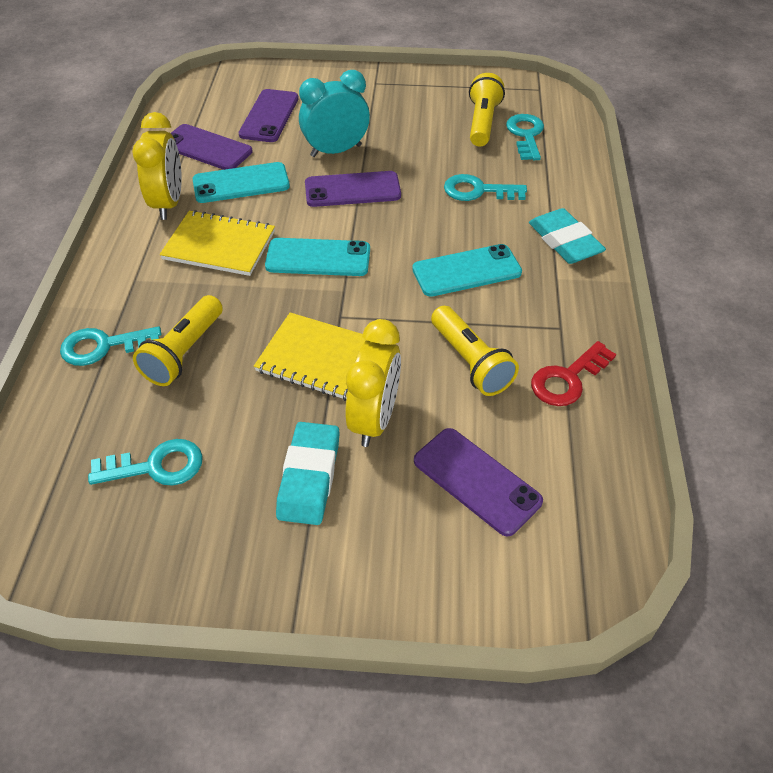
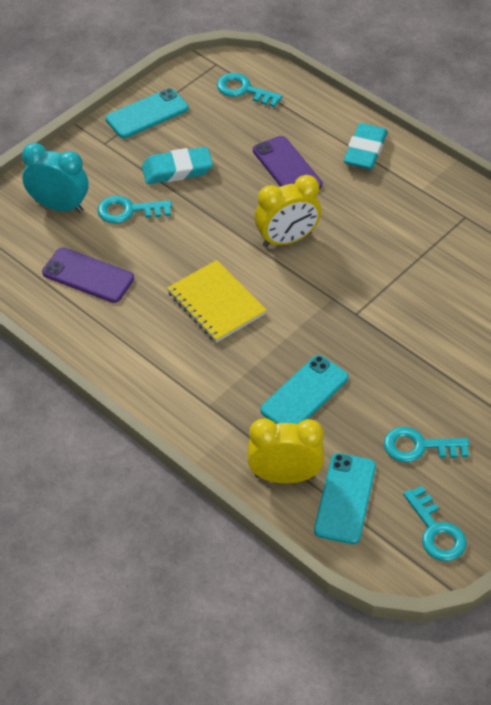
purple phone: [171,124,252,170] [239,89,299,142] [305,171,401,207] [414,428,543,537] = 4 -> [42,247,134,303] [253,136,323,189] = 2
red key: [531,341,616,406] = 1 -> none = 0
yellow flashlight: [133,295,223,386] [431,306,519,396] [469,73,505,147] = 3 -> none = 0
yellow notebook: [160,210,275,276] [254,312,366,401] = 2 -> [167,260,267,343] = 1

